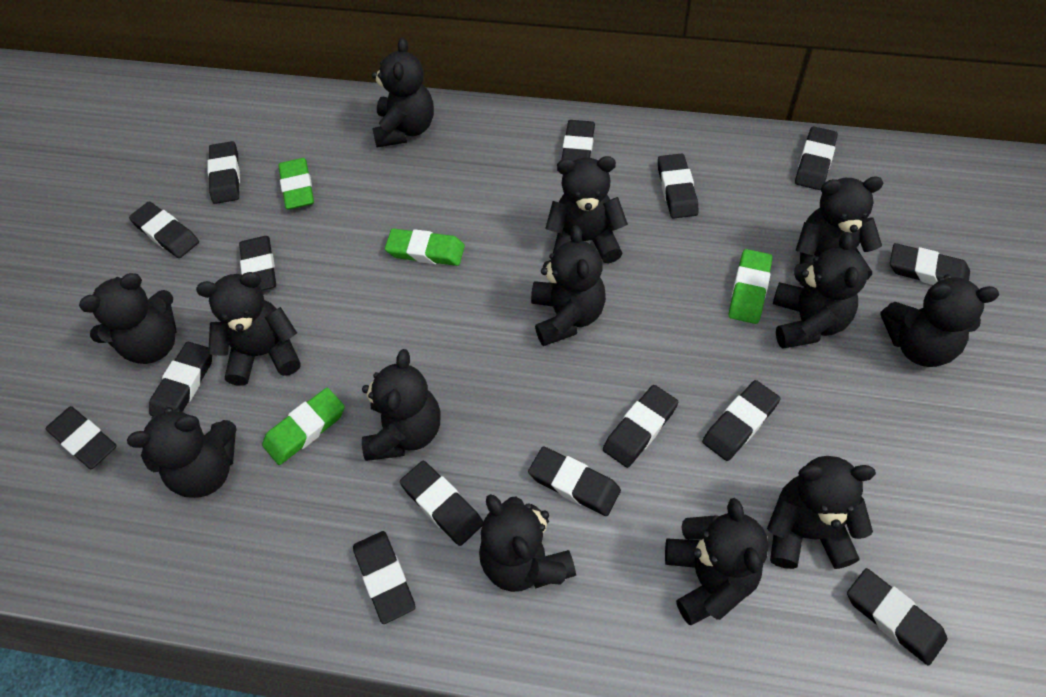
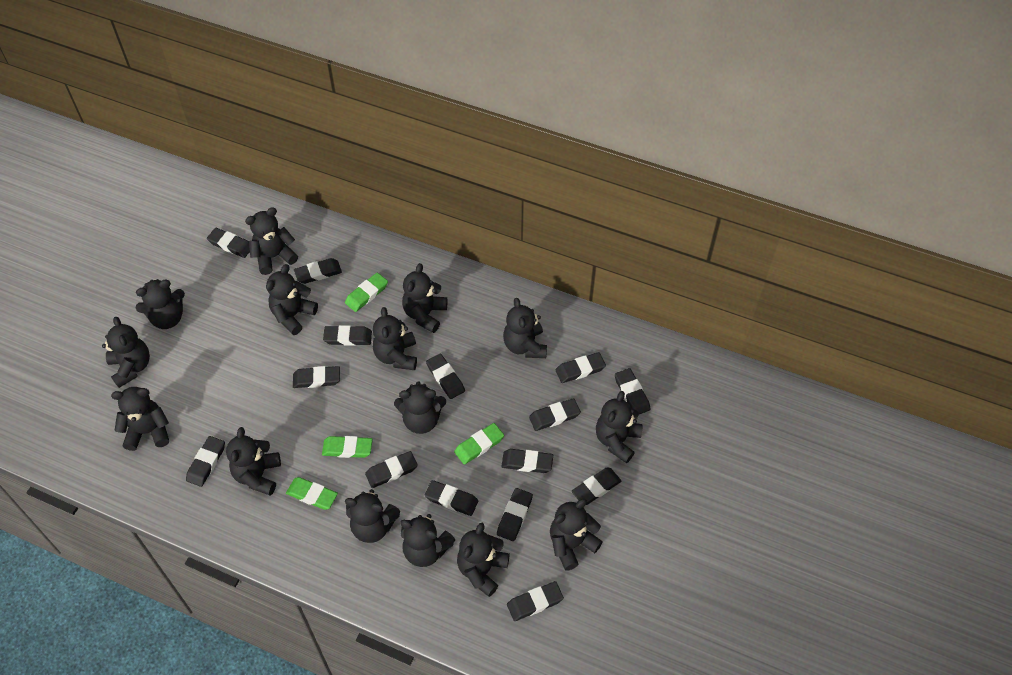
black teddy bear: [79,273,177,364] [127,407,237,498] [196,272,301,386] [362,349,440,461] [372,37,434,148] [479,494,576,592] [531,225,606,346] [545,156,628,263] [665,498,769,625] [767,456,876,569] [773,232,868,349] [795,176,883,287] [880,274,999,367] = 13 -> [102,317,150,388] [111,387,169,451] [136,279,185,329] [226,427,281,496] [245,207,298,275] [266,264,318,335] [345,489,401,543] [373,307,417,370] [394,381,446,434] [400,514,455,567] [402,263,447,333] [457,523,510,597] [503,298,547,358] [550,499,603,571] [596,391,643,463] = 15

